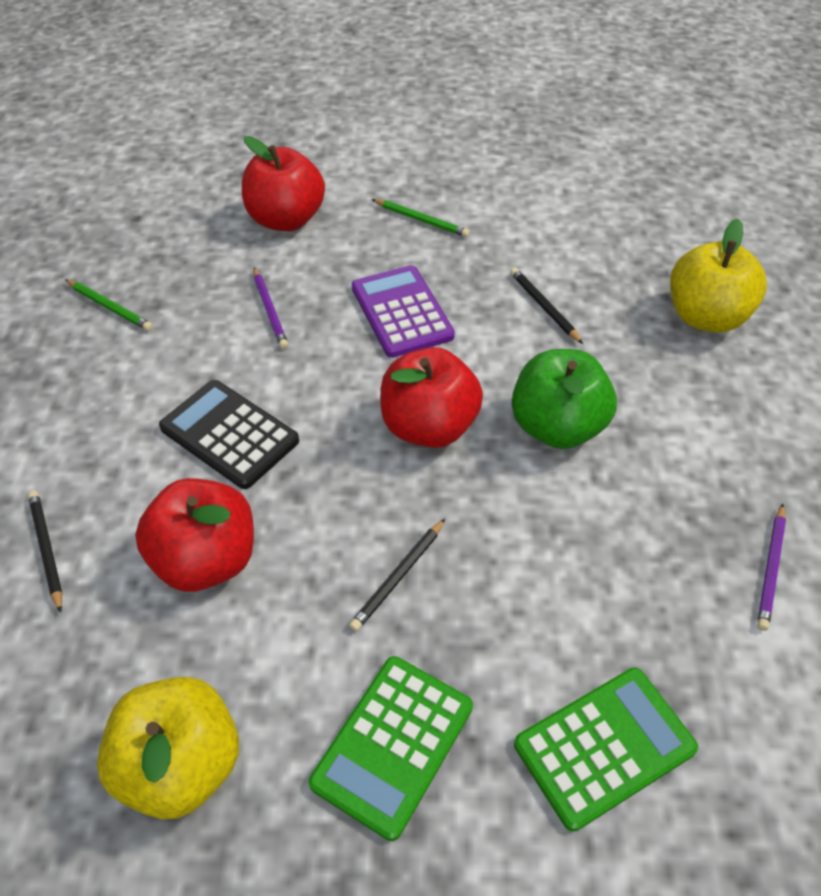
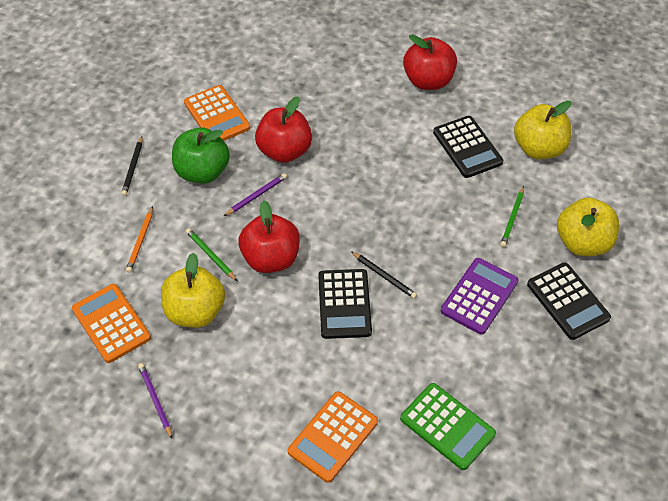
black calculator: [159,380,299,489] = 1 -> [318,269,372,339] [433,116,503,178] [527,262,611,340] = 3
black pencil: [28,490,62,613] [349,519,445,631] [510,267,583,344] = 3 -> [121,136,143,196] [351,251,417,299] = 2
green calculator: [309,656,473,841] [514,667,698,832] = 2 -> [400,383,496,470] = 1
orange calculator: none = 0 -> [72,284,151,363] [184,85,250,141] [288,391,378,483] = 3
orange pencil: none = 0 -> [126,206,153,273] = 1
yellow apple: [97,677,239,819] [670,219,767,333] = 2 -> [161,253,225,328] [514,100,572,159] [557,198,619,256] = 3

